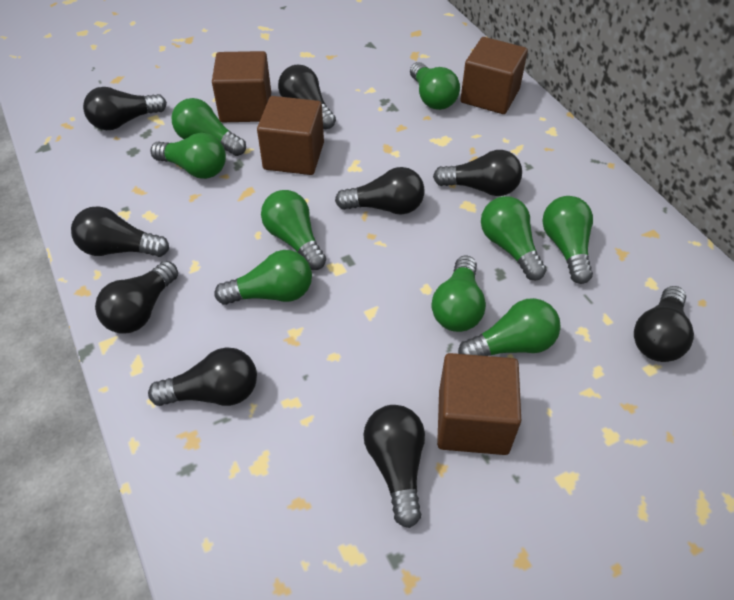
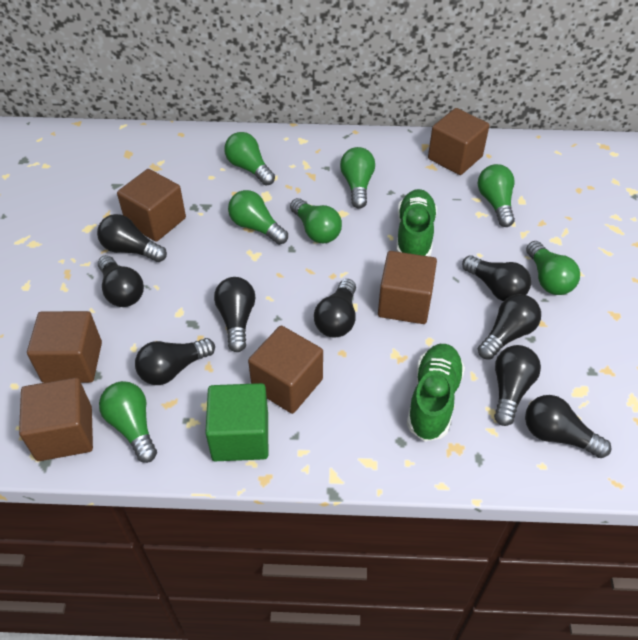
brown cube: [212,51,271,122] [257,96,324,175] [437,353,521,455] [460,37,528,114] = 4 -> [19,377,93,461] [27,311,102,383] [117,169,186,242] [248,326,323,414] [378,251,437,324] [428,108,490,175] = 6
green cube: none = 0 -> [205,383,268,461] = 1
green light bulb: [151,133,226,179] [172,98,246,156] [214,250,312,305] [261,190,326,270] [410,62,460,110] [432,256,486,332] [458,298,561,356] [481,196,547,280] [543,196,593,284] = 9 -> [99,381,157,463] [224,132,275,185] [228,190,288,245] [290,198,342,244] [340,147,375,209] [478,164,515,227] [526,241,580,295] = 7
green shoe: none = 0 -> [396,189,437,257] [407,344,465,442] = 2

